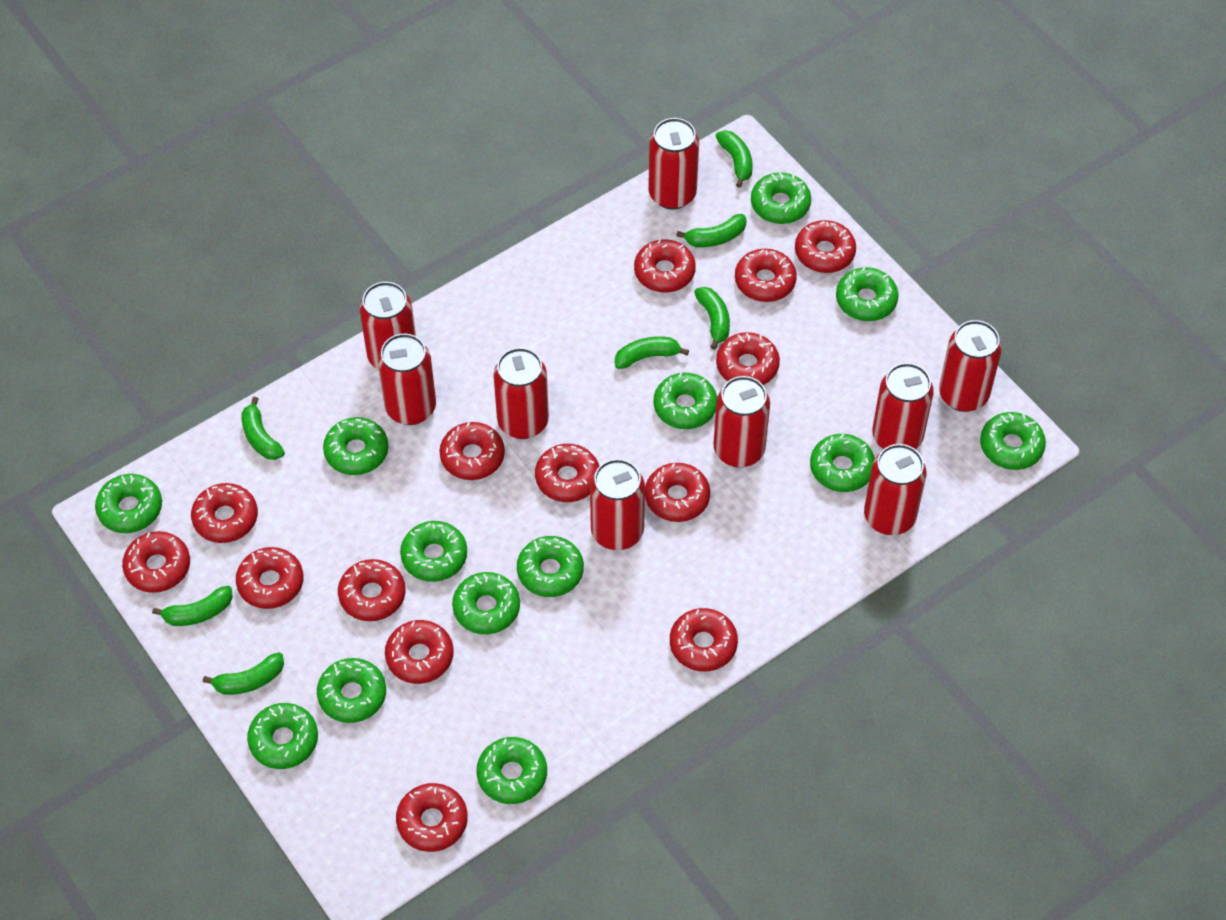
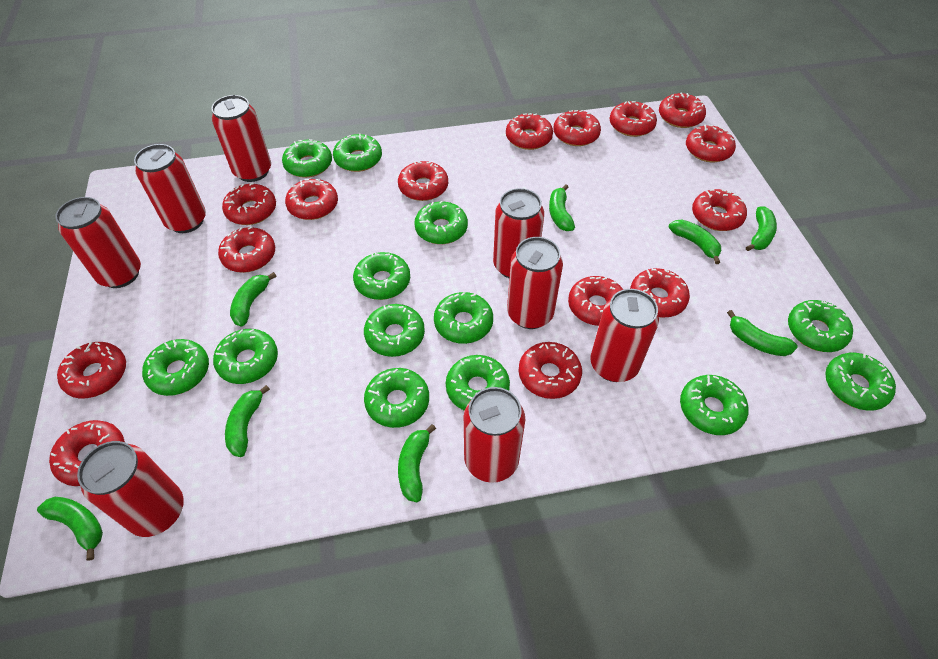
green banana: [152,586,233,626] [203,652,284,695] [241,397,285,460] [615,336,689,369] [676,214,747,247] [694,287,730,350] [716,130,753,188] = 7 -> [37,497,103,561] [225,385,270,457] [230,272,277,326] [398,424,436,502] [549,184,575,231] [669,220,721,264] [727,310,798,356] [746,206,777,251] = 8
red can: [360,282,416,370] [378,334,436,425] [493,348,549,439] [590,459,645,550] [648,118,699,210] [713,376,770,468] [864,444,926,535] [872,363,934,449] [939,320,1002,412] = 9 -> [55,197,141,288] [77,441,184,537] [134,144,206,233] [211,95,271,182] [464,387,525,483] [493,188,544,278] [507,237,563,329] [590,289,659,382] = 8
red donut: [122,531,190,593] [191,483,258,543] [236,547,303,609] [338,559,406,621] [385,620,454,684] [396,783,468,852] [439,422,505,480] [535,444,599,502] [634,239,696,293] [645,463,710,522] [670,608,738,672] [716,332,780,385] [735,249,797,302] [795,220,856,273] = 14 -> [49,420,125,486] [57,342,126,398] [218,226,275,273] [222,183,276,225] [285,179,338,220] [398,161,448,201] [506,113,553,150] [519,342,582,399] [553,110,601,146] [568,276,623,326] [610,101,657,137] [630,268,690,318] [659,93,706,128] [686,124,736,162] [692,189,747,231] = 15

